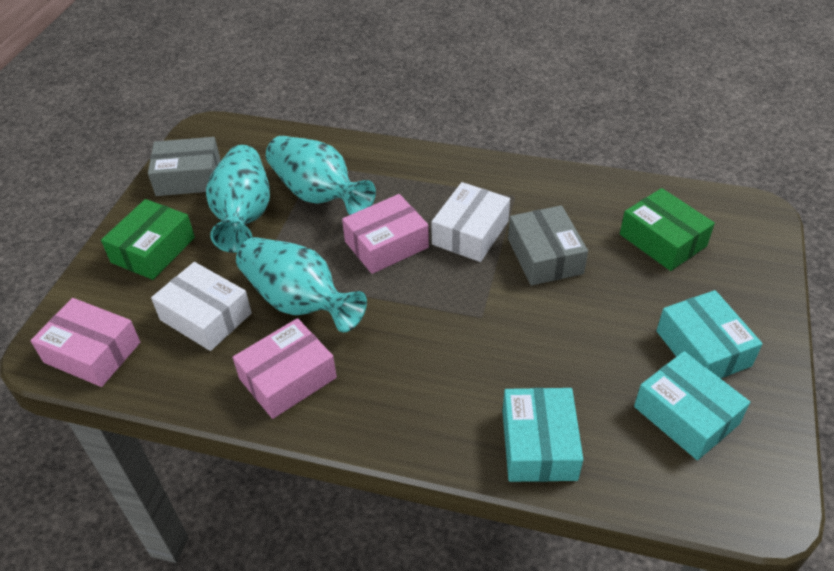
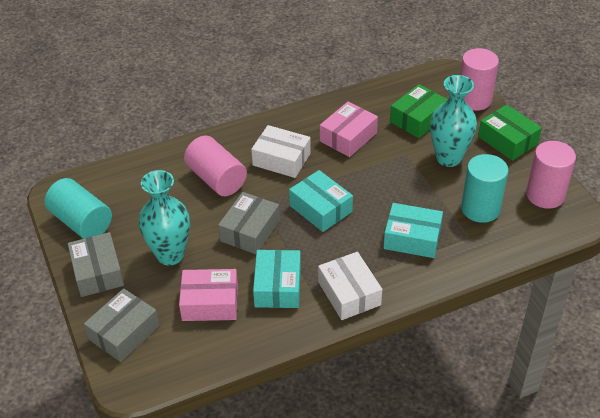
grey box: [148,137,221,196] [508,205,588,285] = 2 -> [68,232,124,297] [84,288,159,362] [218,192,280,254] = 3
pink box: [30,298,140,387] [233,318,337,419] [342,194,429,274] = 3 -> [179,269,238,321] [320,102,378,157] = 2
pink cylinder: none = 0 -> [184,135,247,196] [460,48,499,111] [526,141,576,209] = 3
turquoise cylinder: none = 0 -> [44,178,112,239] [461,154,509,223] = 2
turquoise vase: [206,145,270,253] [236,237,367,332] [266,136,376,215] = 3 -> [139,170,190,266] [430,75,477,167] = 2

